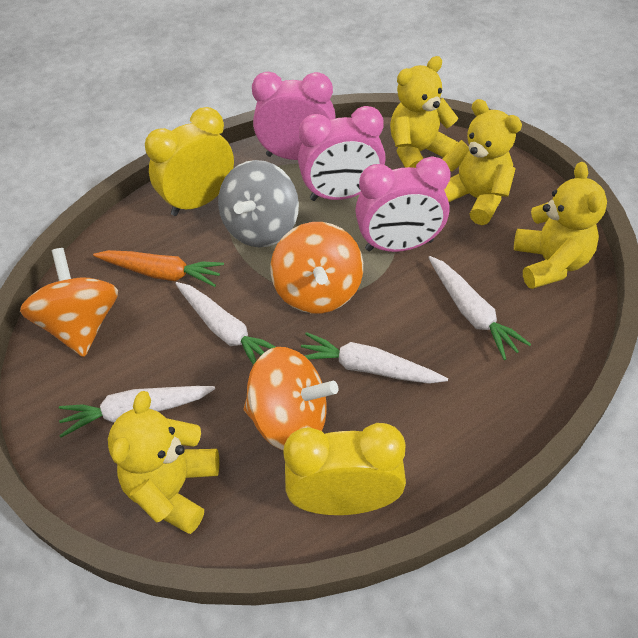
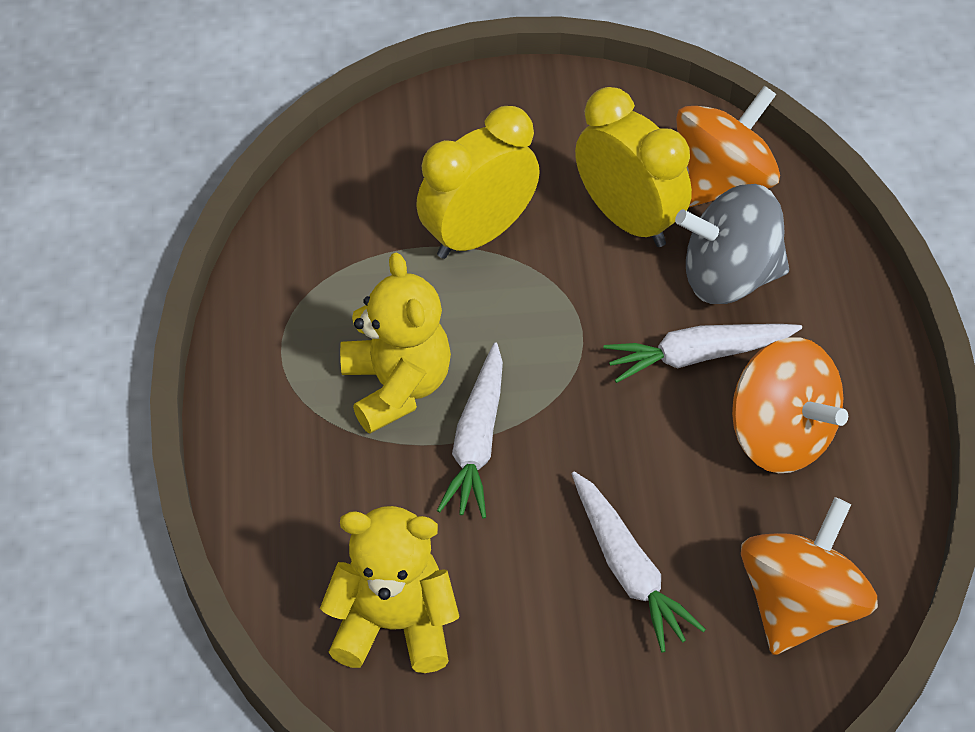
orange carrot: [93,250,224,287] = 1 -> none = 0
pink clock: [252,72,336,160] [298,106,386,201] [355,156,451,252] = 3 -> none = 0
white carrot: [58,386,215,437] [175,282,276,365] [301,332,448,384] [428,256,531,360] = 4 -> [437,342,503,519] [572,471,706,652] [604,324,802,383] = 3
yellow teddy bear: [108,391,219,534] [390,56,459,168] [442,99,522,225] [514,162,607,289] = 4 -> [320,506,459,673] [340,252,451,434] = 2

